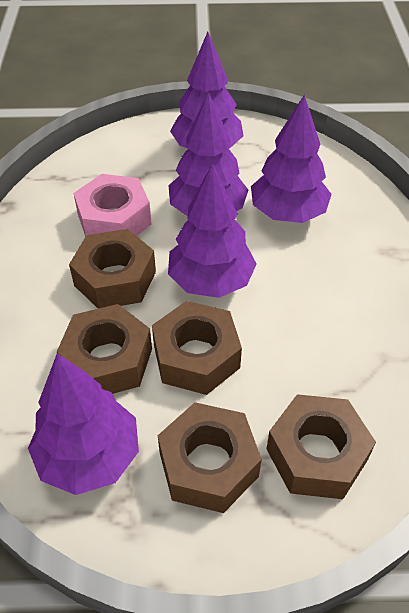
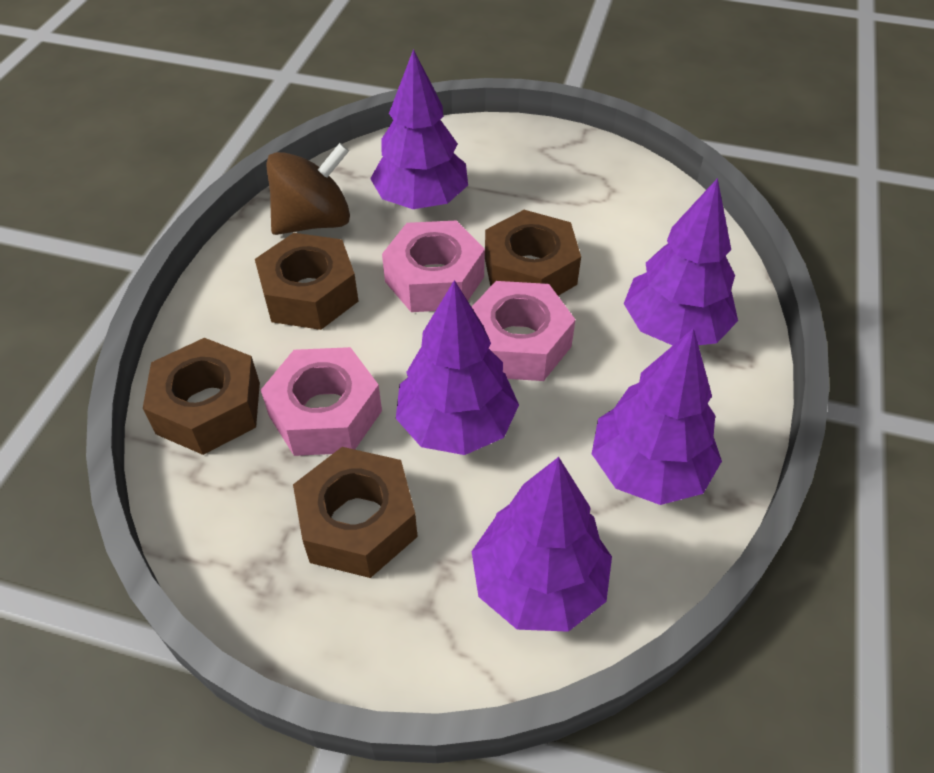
brown nut: [57,304,152,394] [69,229,156,309] [152,301,242,395] [158,402,262,513] [266,394,376,499] = 5 -> [143,338,260,455] [255,233,358,330] [293,447,418,578] [485,210,581,296] = 4
brown spinning top: none = 0 -> [266,143,350,235] = 1
pink nut: [73,174,151,237] = 1 -> [261,347,382,456] [382,221,485,312] [472,281,576,381] = 3

